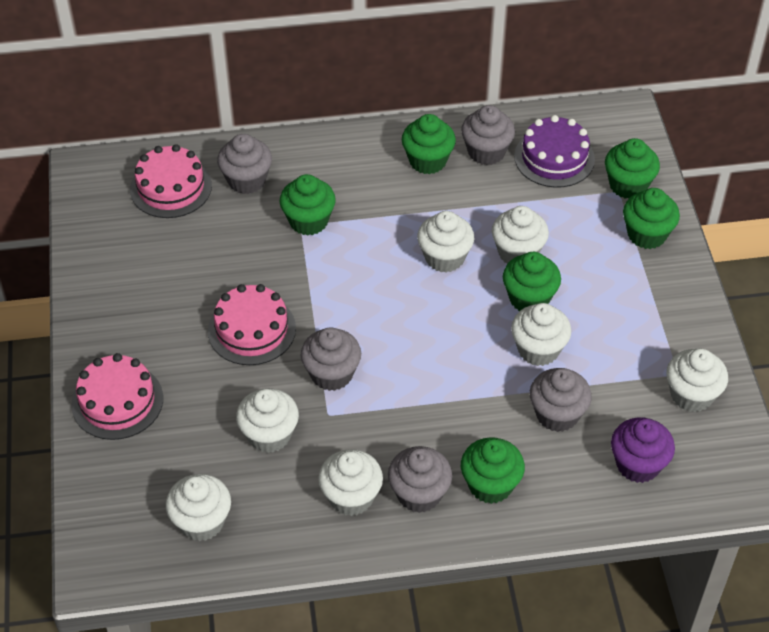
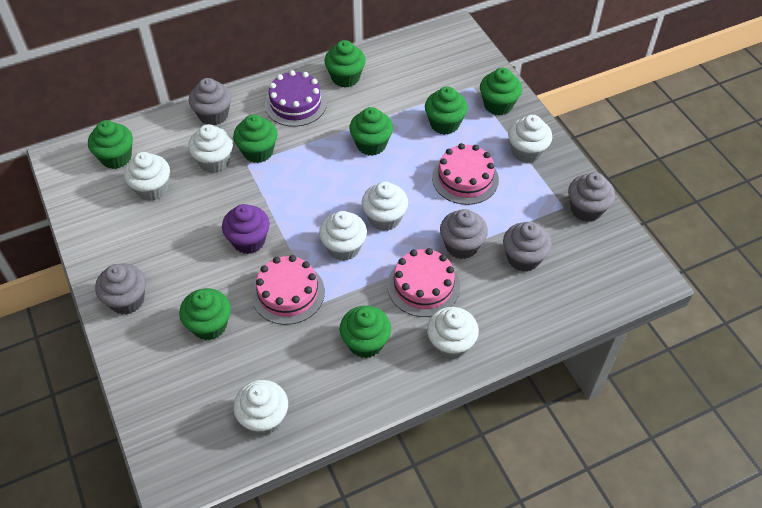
green cupcake: [280,174,336,235] [402,114,456,174] [461,437,525,504] [503,252,561,311] [605,138,660,199] [623,188,680,249] = 6 -> [88,120,133,169] [179,288,231,340] [233,114,278,163] [324,40,366,88] [340,305,391,358] [349,107,393,156] [425,86,468,135] [480,68,522,115] = 8

